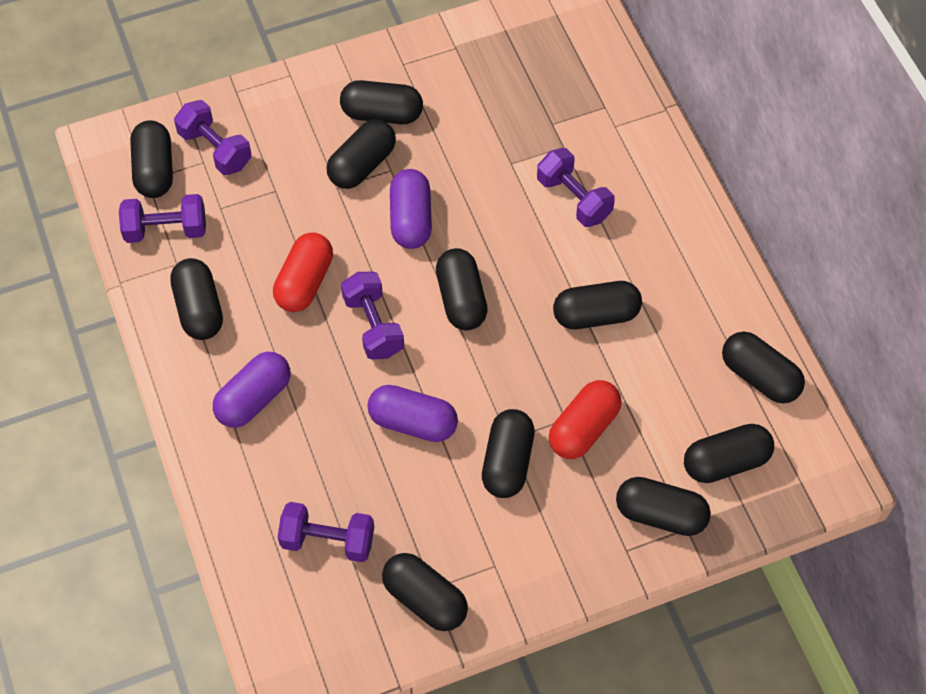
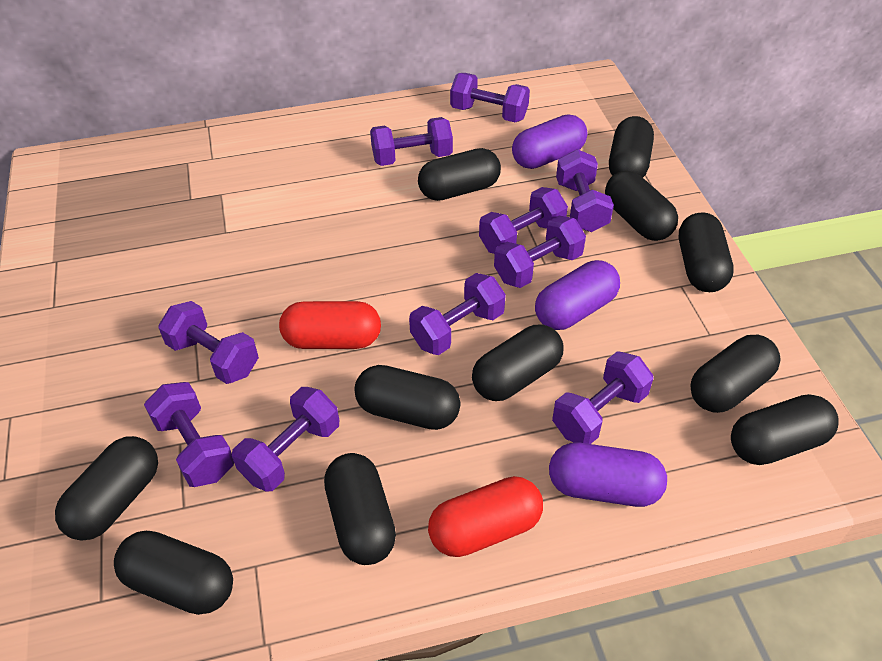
purple dumbbell: [119,194,206,243] [174,100,252,175] [278,502,374,562] [341,272,404,360] [537,148,615,227] = 5 -> [144,382,234,487] [159,301,259,384] [232,387,339,492] [370,117,453,166] [409,273,506,355] [450,73,530,122] [479,187,568,254] [494,216,586,288] [552,351,653,444] [556,149,614,232] = 10

